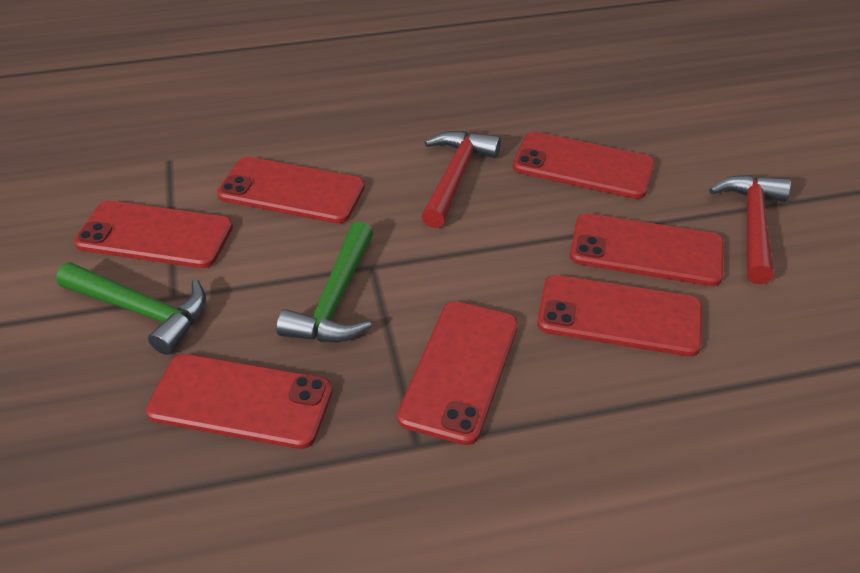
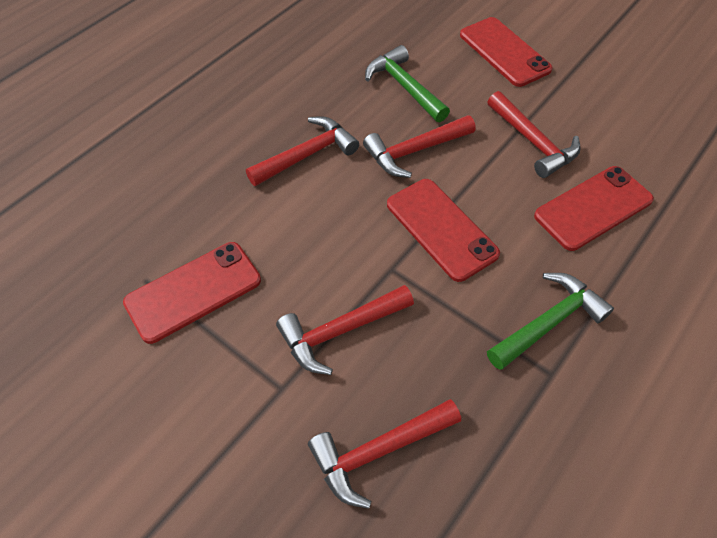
red hammer: [421,131,501,228] [709,175,791,284] = 2 -> [246,116,359,186] [276,285,414,375] [308,399,461,509] [363,115,476,178] [487,91,581,178] = 5
red phone: [74,201,233,268] [146,354,333,449] [217,157,365,224] [397,301,518,445] [513,132,655,199] [537,275,702,357] [570,213,724,286] = 7 -> [123,242,261,344] [387,179,500,282] [460,17,553,87] [534,166,654,251] = 4

